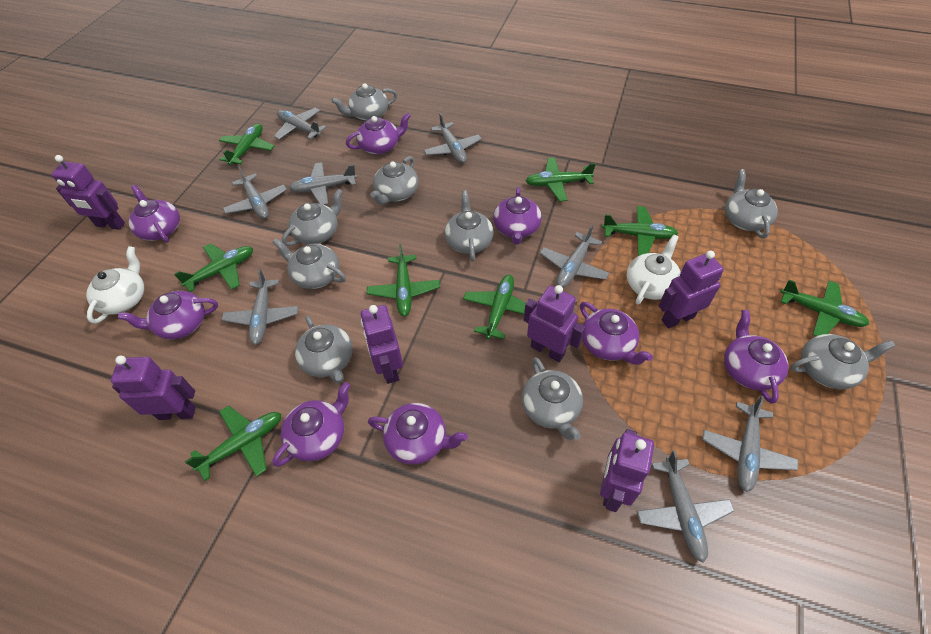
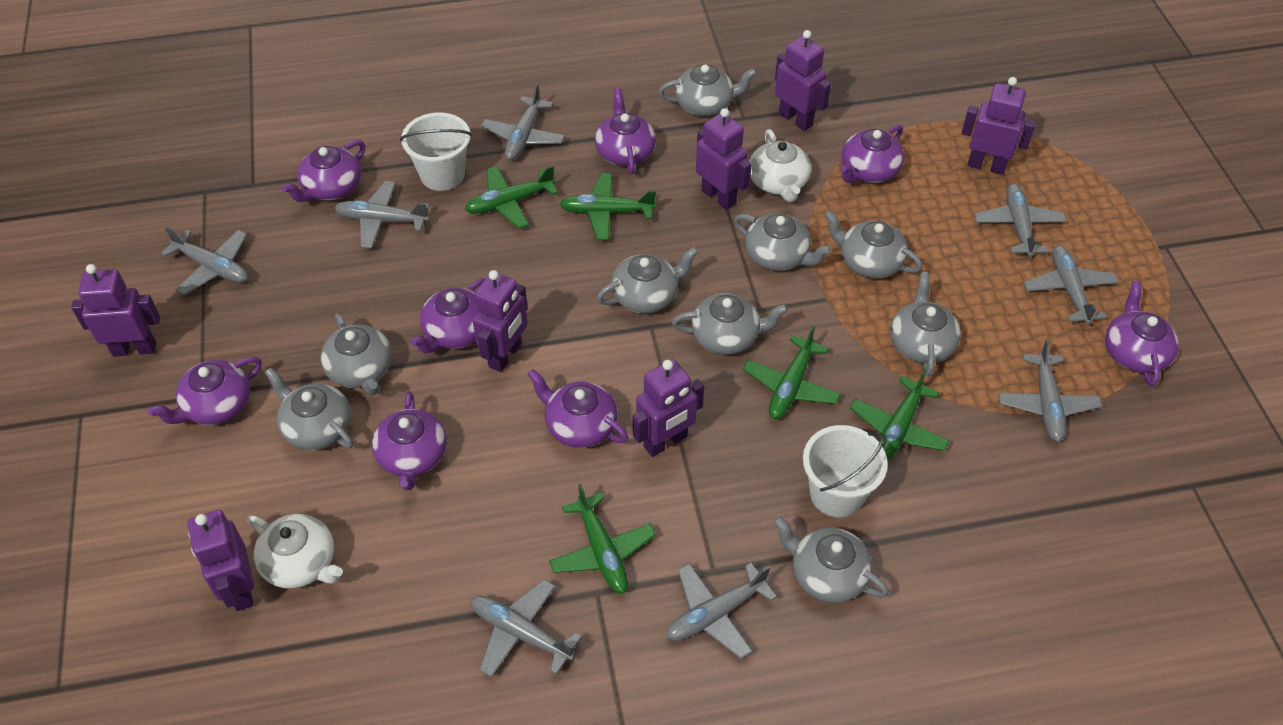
green plane: [174,243,253,292] [185,406,281,481] [219,123,274,165] [367,244,440,317] [463,275,526,339] [526,158,596,202] [602,206,678,256] [780,280,869,336] = 8 -> [465,166,558,229] [549,484,656,594] [559,173,656,240] [743,326,841,419] [850,369,950,461] = 5
purple robot: [51,155,125,230] [111,355,196,420] [361,305,403,384] [524,285,586,362] [600,429,654,512] [659,251,724,328] = 6 -> [71,264,160,357] [187,510,254,611] [472,270,528,372] [633,359,704,457] [696,108,752,210] [775,30,831,131] [961,77,1036,175] = 7
white bucket: none = 0 -> [400,113,472,191] [803,425,888,517] = 2

